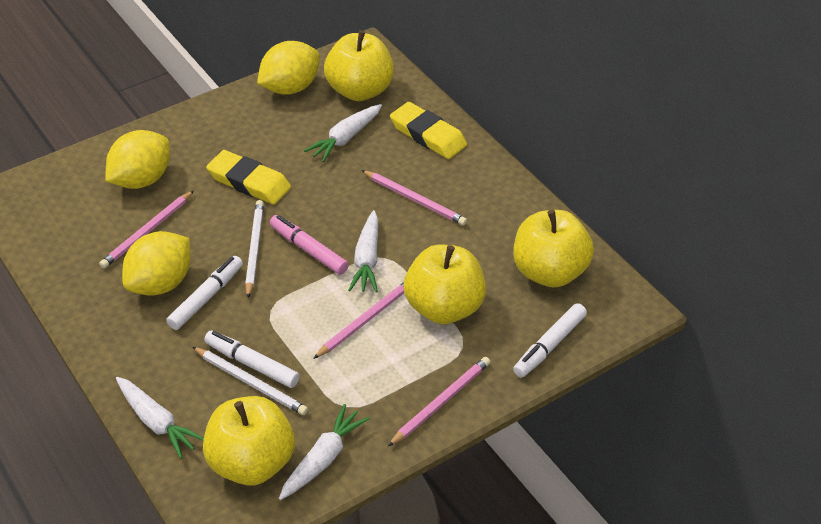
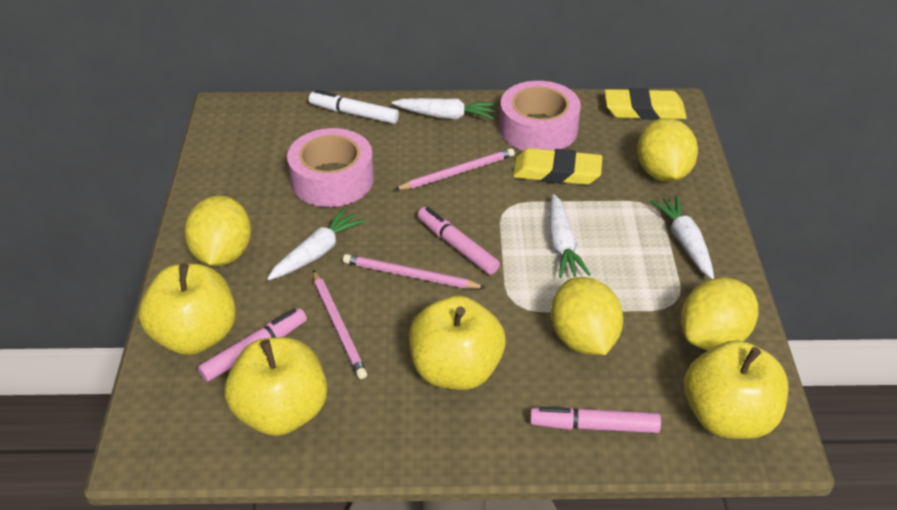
pink marker: [270,215,349,275] = 1 -> [198,308,307,382] [417,207,500,275] [530,407,661,433] = 3
pink pencil: [99,191,193,268] [313,282,404,359] [361,170,467,226] [388,357,490,446] = 4 -> [313,270,367,379] [343,254,486,289] [394,148,515,190] = 3
pink tape: none = 0 -> [287,128,374,207] [500,81,581,151] = 2
white marker: [166,256,243,330] [204,330,300,388] [513,303,587,377] = 3 -> [309,90,399,124] = 1
white pencil: [192,347,308,415] [245,200,264,298] = 2 -> none = 0
yellow lemon: [105,130,170,189] [122,231,191,296] [257,41,320,95] = 3 -> [184,196,251,266] [551,277,623,355] [637,118,698,182] [681,277,759,350] = 4

